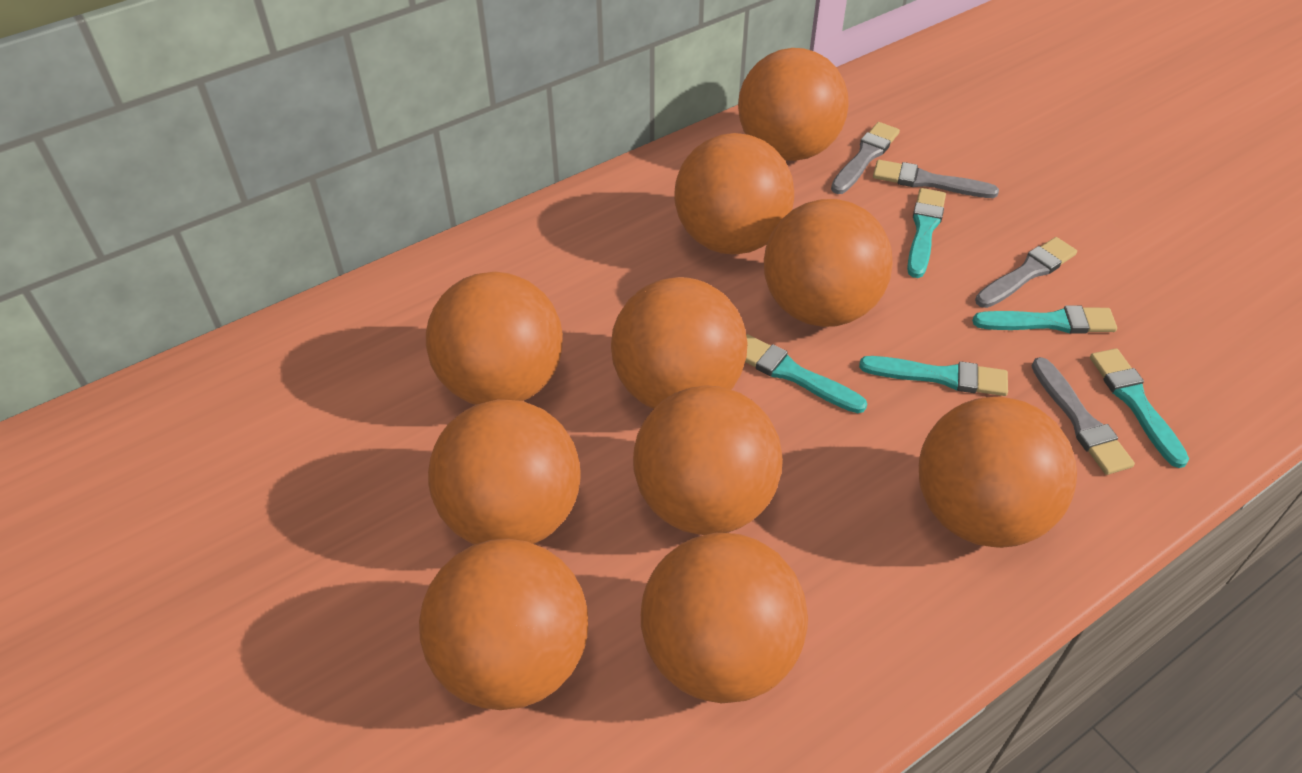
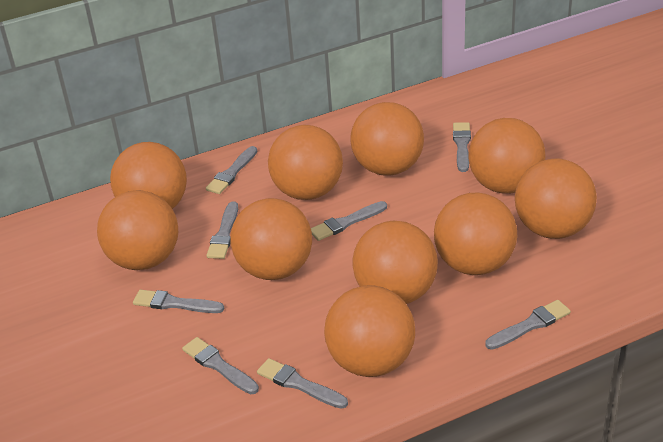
grey brush: [831,122,900,194] [873,160,999,198] [975,237,1077,308] [1032,357,1135,475] = 4 -> [133,290,225,313] [182,337,259,394] [206,146,257,194] [207,201,238,259] [257,358,348,409] [311,201,387,241] [453,122,471,172] [485,300,571,350] = 8
turquoise brush: [745,334,867,413] [859,356,1008,396] [907,188,946,278] [972,305,1117,334] [1090,348,1189,468] = 5 -> none = 0

